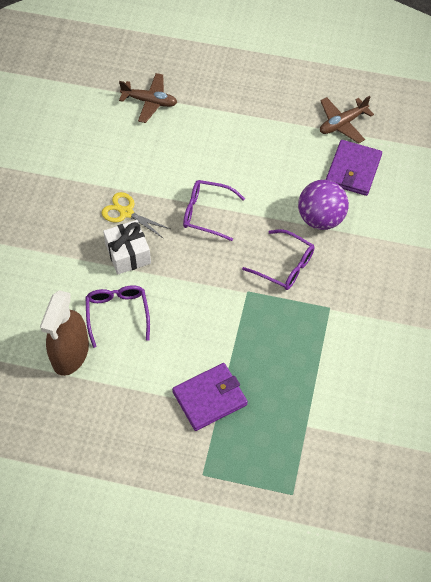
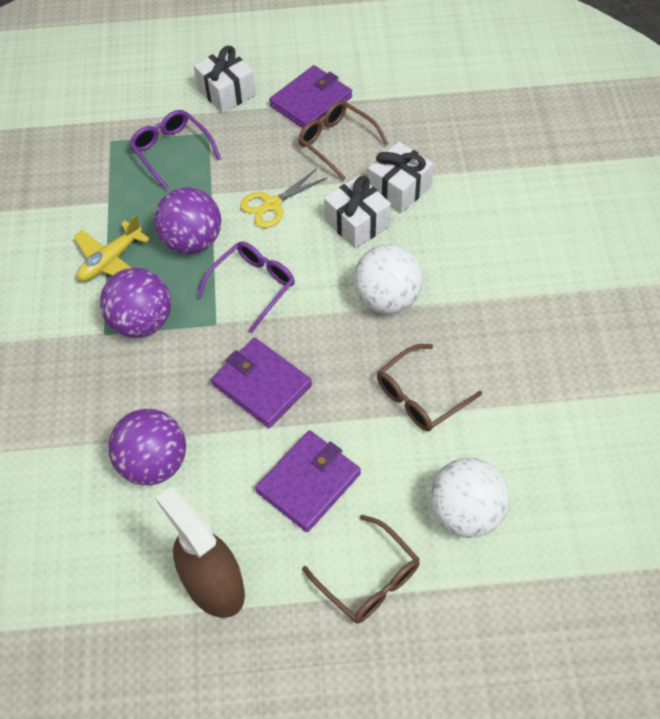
brown glasses: none = 0 -> [298,100,388,181] [302,515,420,624] [377,344,482,432] = 3
brown plane: [119,73,177,123] [320,96,374,143] = 2 -> none = 0
purple ball: [298,180,349,230] = 1 -> [100,268,171,338] [108,409,186,485] [154,187,221,254] = 3
purple glasses: [85,285,150,348] [183,180,245,241] [242,229,314,290] = 3 -> [129,110,221,190] [197,241,295,333] = 2
purple wallet: [172,363,248,431] [326,140,382,196] = 2 -> [211,338,312,428] [255,430,361,532] [269,65,352,128] = 3
white ball: none = 0 -> [353,244,423,314] [429,458,509,538] = 2
white gift: [103,220,151,274] = 1 -> [194,46,256,113] [324,175,391,249] [368,142,433,213] = 3
yellow plane: none = 0 -> [74,215,150,281] = 1

